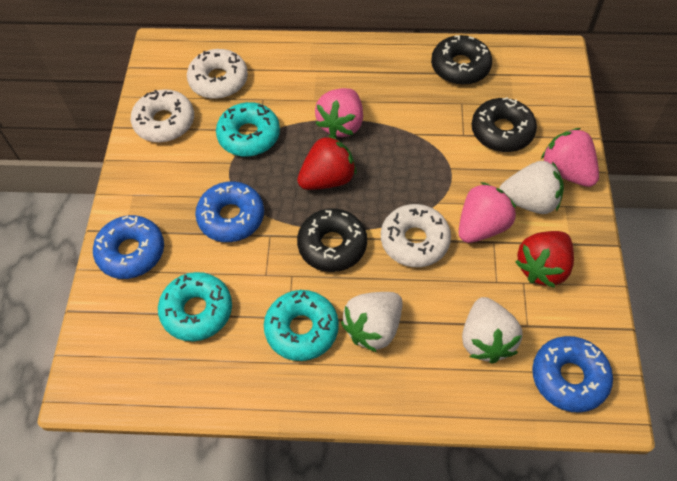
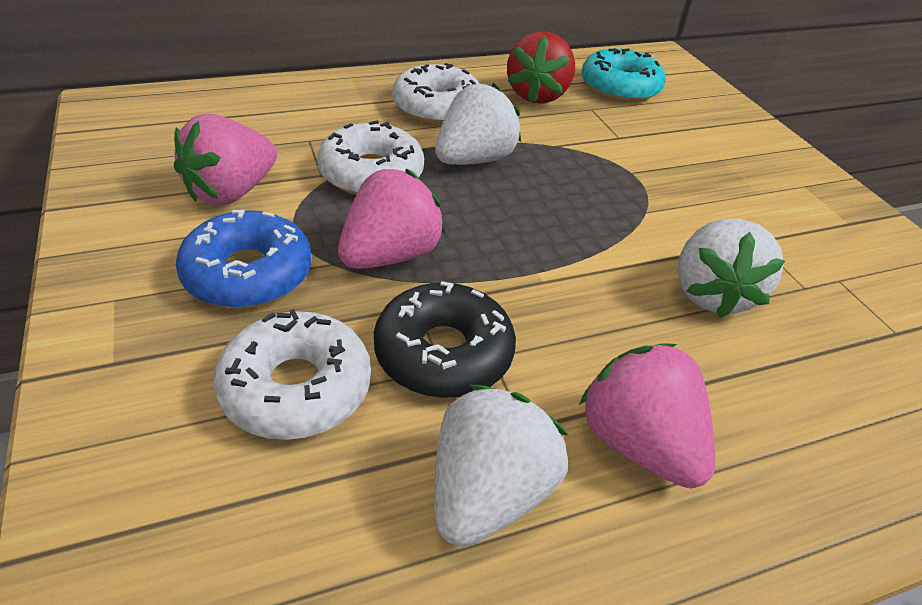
black donut: [297,208,367,272] [431,35,492,85] [472,97,537,152] = 3 -> [374,281,516,398] = 1
blue donut: [93,215,164,279] [195,181,264,242] [532,336,613,413] = 3 -> [176,210,312,308] = 1
red strawberry: [297,135,356,190] [515,231,574,288] = 2 -> [507,31,575,104] = 1
turquoise donut: [158,272,232,341] [216,102,280,156] [264,290,339,361] = 3 -> [581,48,666,102] = 1

